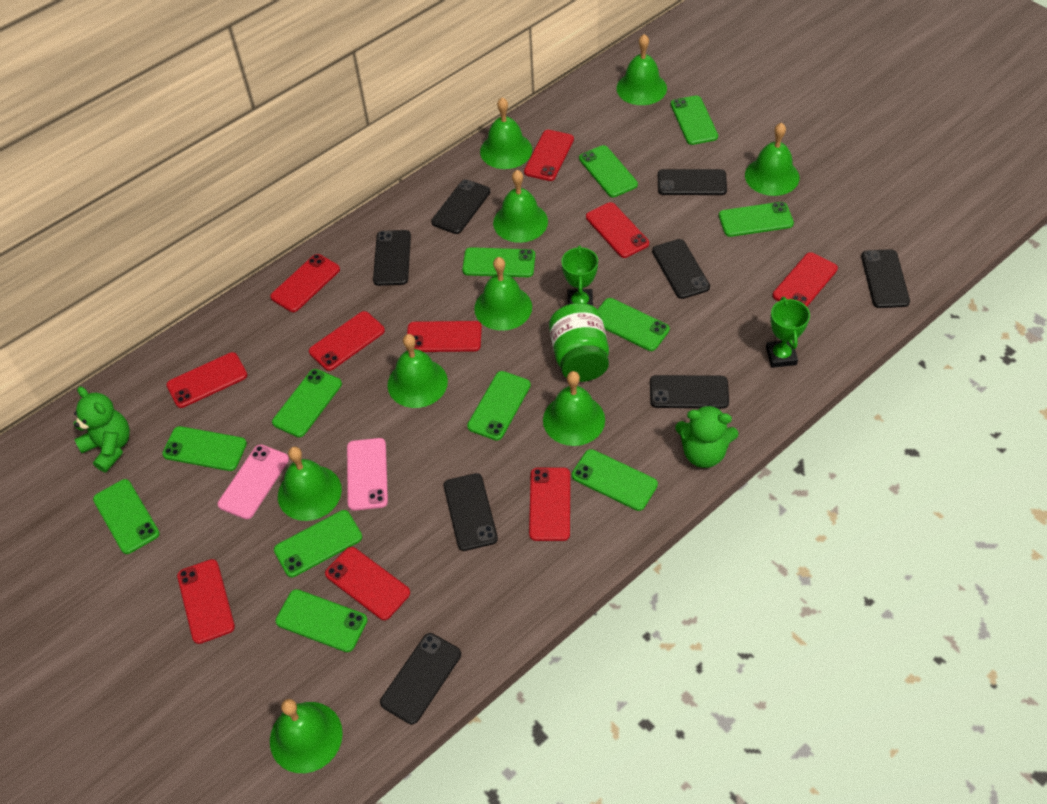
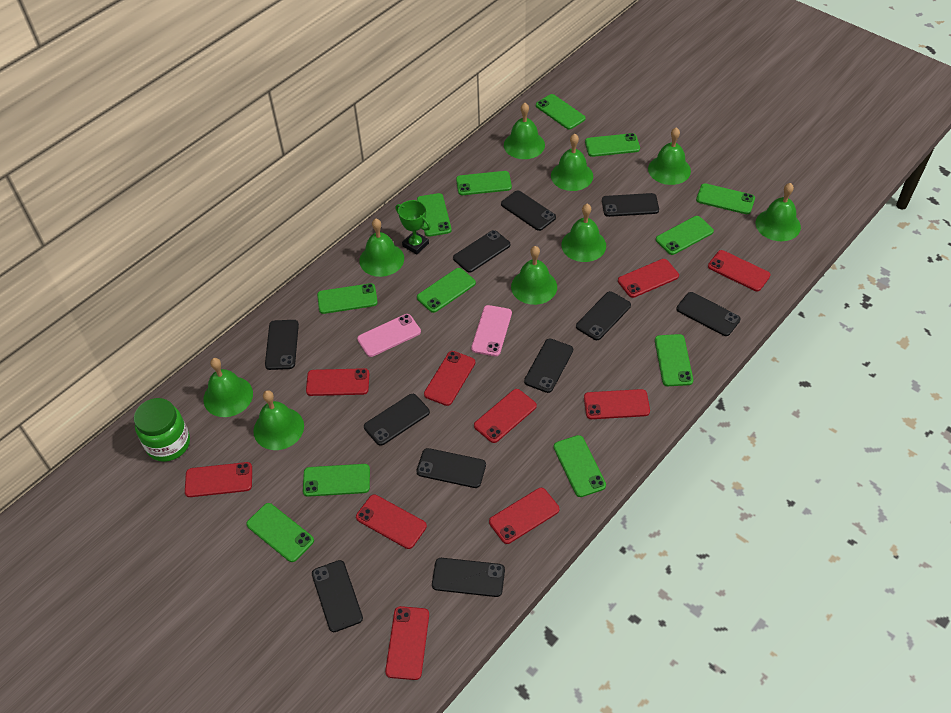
black phone: [373,230,411,286] [380,633,461,724] [431,179,490,234] [444,473,498,551] [650,375,729,409] [652,239,710,299] [658,169,727,195] [861,249,910,308] = 8 -> [265,320,299,370] [312,560,363,632] [364,394,430,446] [416,448,486,488] [432,558,505,597] [453,230,510,273] [501,190,556,231] [524,339,573,393] [576,291,631,340] [602,193,659,217] [676,292,741,336] = 11
green teddy bear: [74,387,130,472] [675,404,739,468] = 2 -> none = 0
green trophy: [561,245,598,306] [766,297,810,368] = 2 -> [395,200,431,255] = 1

